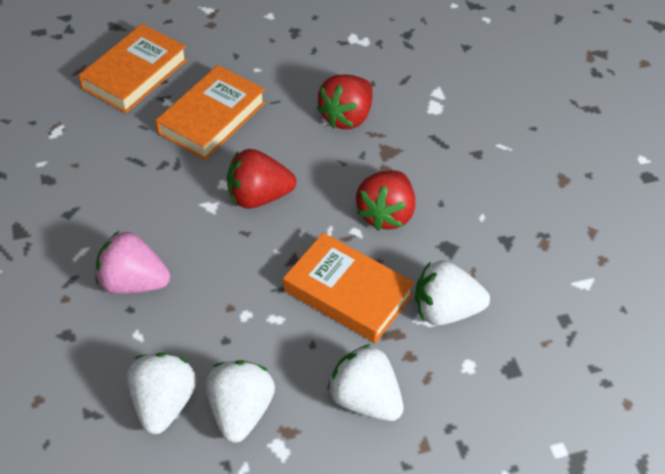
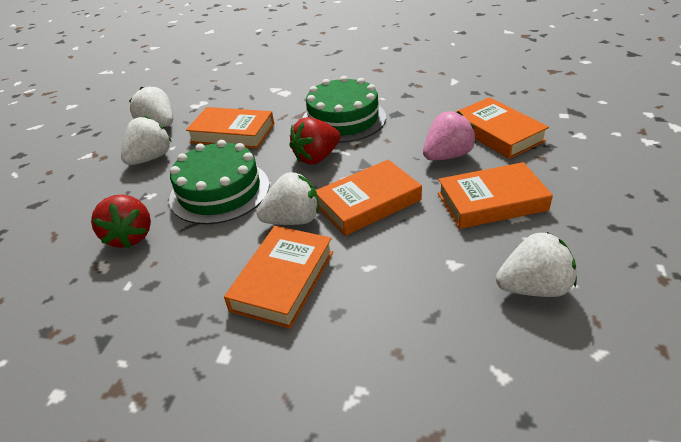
green cake: none = 0 -> [169,140,269,224] [302,76,386,143] = 2
orange book: [79,24,188,113] [156,65,266,160] [283,233,415,343] = 3 -> [186,107,274,149] [224,226,333,329] [316,160,422,236] [438,162,553,229] [455,97,549,159] = 5
red strawberry: [227,149,296,209] [316,75,373,129] [356,170,415,231] = 3 -> [91,194,151,248] [289,117,341,165] = 2

